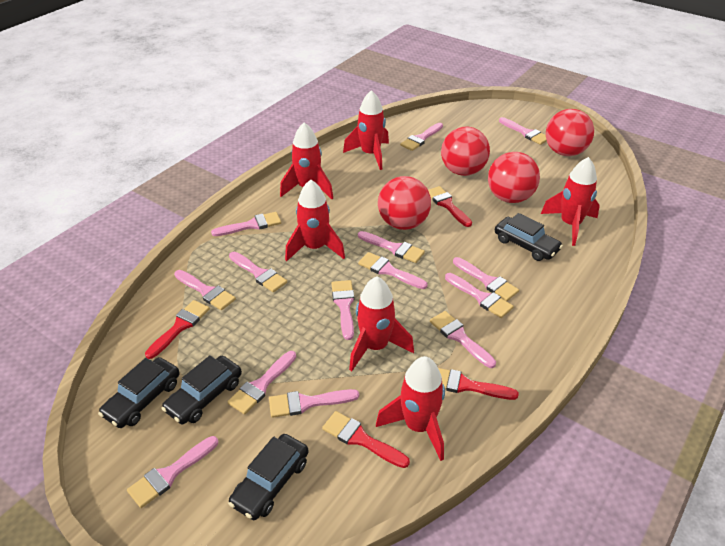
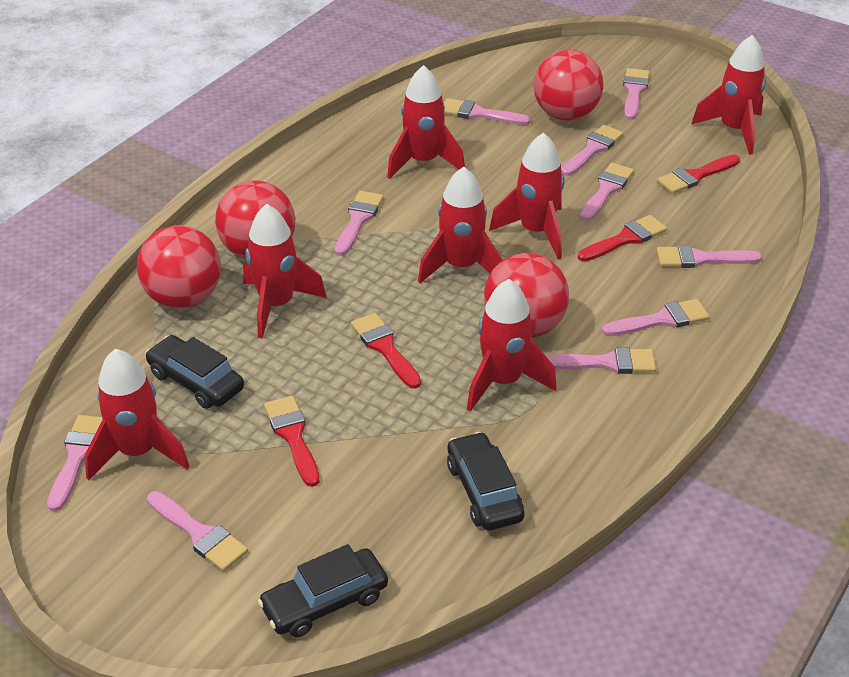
black car: [98,357,180,428] [161,355,242,424] [228,434,309,520] [495,213,563,261] = 4 -> [145,335,244,409] [258,544,388,637] [447,432,524,531] = 3
pink brush: [127,436,218,508] [174,270,236,310] [211,212,281,236] [228,351,296,415] [229,252,287,292] [269,389,359,418] [331,280,354,340] [358,231,425,263] [358,252,428,289] [400,123,443,151] [430,311,496,368] [445,273,514,318] [453,257,519,301] [499,117,547,145] = 14 -> [47,415,103,512] [147,491,248,572] [334,191,384,256] [444,98,531,125] [546,347,656,374] [561,125,623,176] [580,163,634,221] [602,299,710,336] [623,68,650,120] [656,245,762,268] = 10
red rocket: [280,123,333,199] [285,180,345,261] [343,90,389,170] [349,277,414,371] [376,356,445,461] [541,157,600,246] = 6 -> [85,349,189,480] [243,204,327,338] [387,65,465,179] [418,167,502,283] [467,279,557,411] [489,132,565,259] [691,35,766,155] = 7

